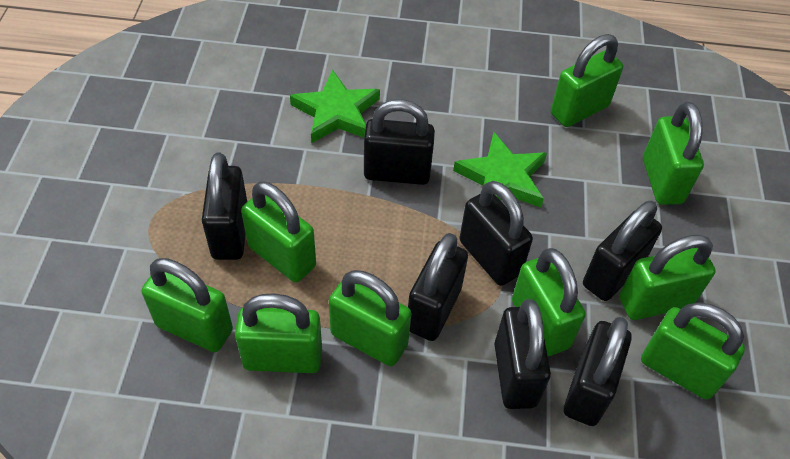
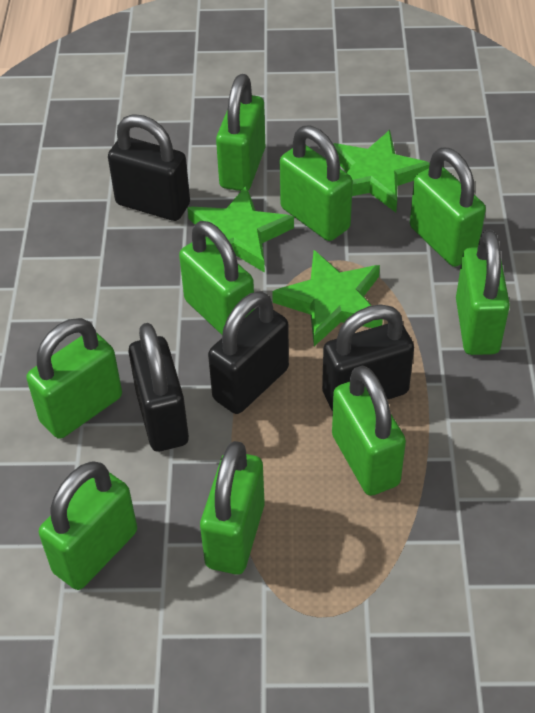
black padlock: [202,152,247,260] [364,99,435,185] [408,233,468,341] [459,181,533,286] [494,299,551,409] [564,317,632,426] [583,201,662,301] = 7 -> [108,114,190,221] [128,323,189,451] [208,291,289,414] [322,304,414,411] = 4
green star: [290,69,380,144] [453,132,547,207] = 2 -> [187,185,294,273] [272,250,383,346] [333,130,430,212] = 3

